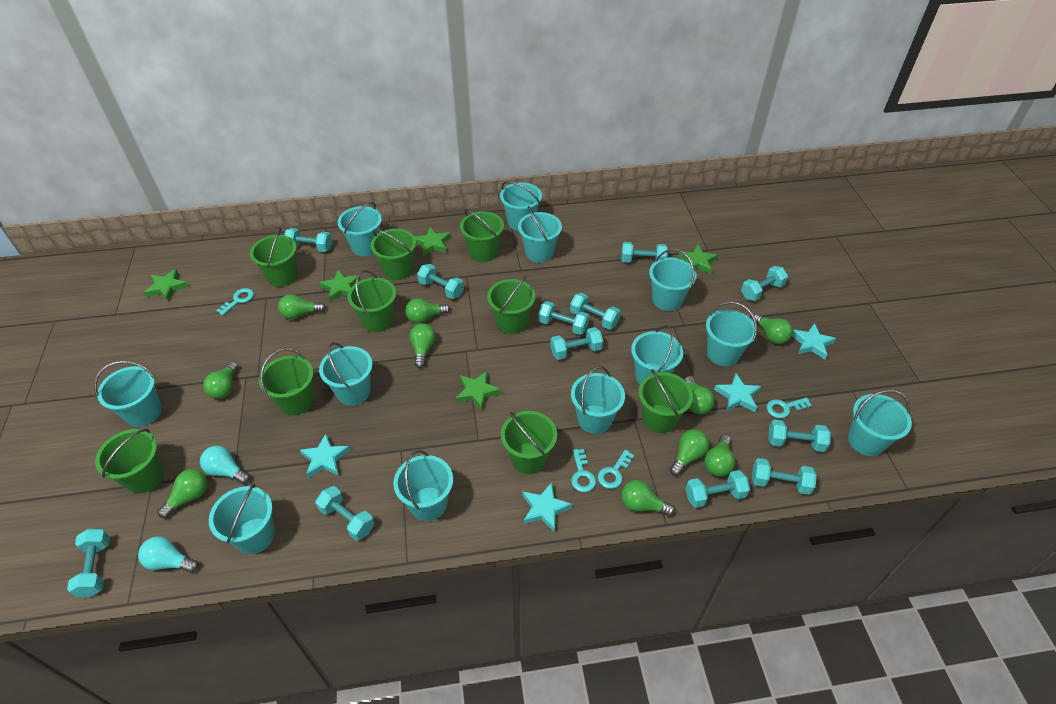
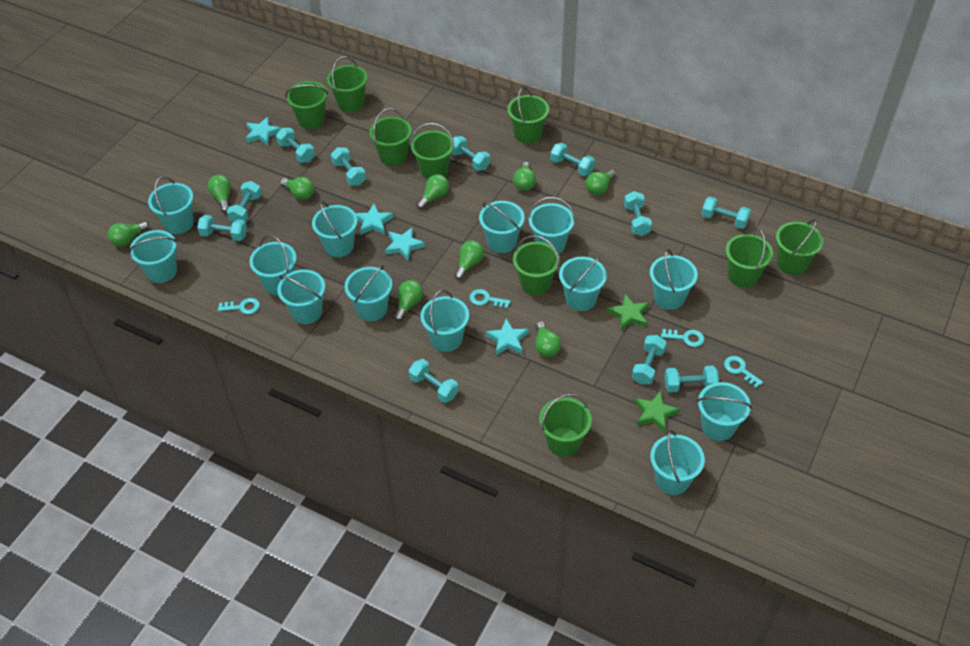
green light bulb: [158,469,208,518] [203,361,238,399] [278,294,326,319] [405,298,450,323] [410,323,436,368] [621,480,675,516] [670,429,709,476] [684,376,714,414] [704,435,735,477] [753,313,793,344] = 10 -> [108,221,149,247] [208,175,231,213] [280,177,314,200] [394,280,423,322] [417,174,449,210] [454,240,484,280] [513,162,536,191] [535,321,561,357] [586,169,616,195] = 9
green star: [144,269,188,302] [319,270,361,302] [415,227,451,256] [456,371,501,411] [678,244,718,275] = 5 -> [607,294,649,330] [634,391,679,432] = 2
turquoise bucket: [94,361,162,427] [209,483,275,554] [319,342,373,406] [338,202,382,256] [393,450,453,521] [500,181,542,231] [518,206,562,263] [571,366,625,434] [631,325,683,384] [649,248,697,311] [706,301,757,366] [848,390,912,456] = 12 -> [129,230,177,283] [148,176,194,234] [249,235,297,295] [277,270,325,324] [312,201,358,257] [344,265,392,321] [420,290,469,352] [479,201,525,253] [528,197,575,254] [559,256,607,311] [650,249,698,310] [650,430,705,495] [697,382,752,441] = 13
turquoise dumbbell: [67,529,110,597] [284,228,332,252] [315,486,374,541] [417,264,464,299] [538,301,589,335] [550,327,603,360] [570,293,620,329] [621,242,668,263] [686,470,750,508] [741,266,788,301] [752,458,817,495] [768,420,831,452] = 12 -> [197,215,247,241] [227,181,262,222] [276,128,315,163] [331,147,366,186] [409,359,459,403] [451,136,490,171] [550,143,595,176] [624,191,652,236] [632,335,667,384] [664,365,719,393] [701,197,751,229] = 11
turquoise light bulb: [138,536,199,573] [200,446,250,484] = 2 -> none = 0

